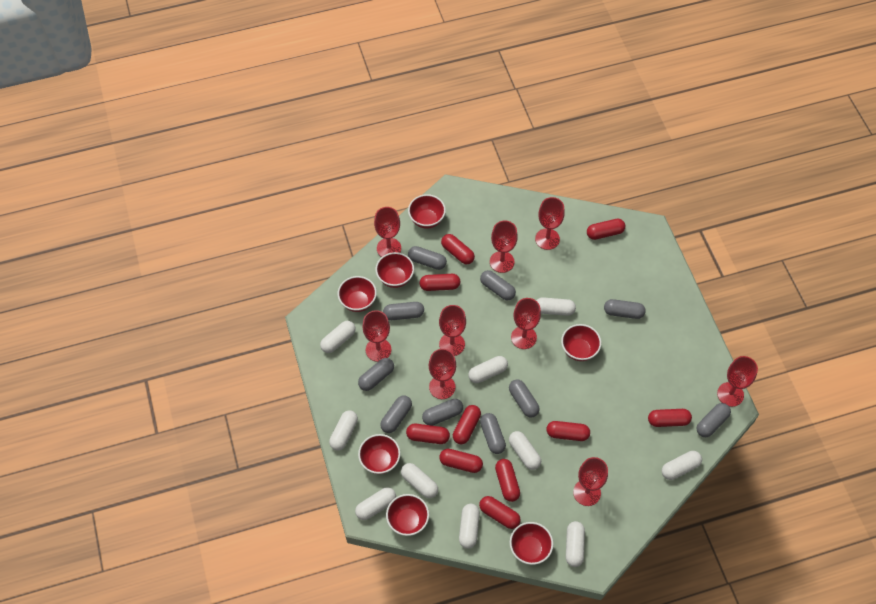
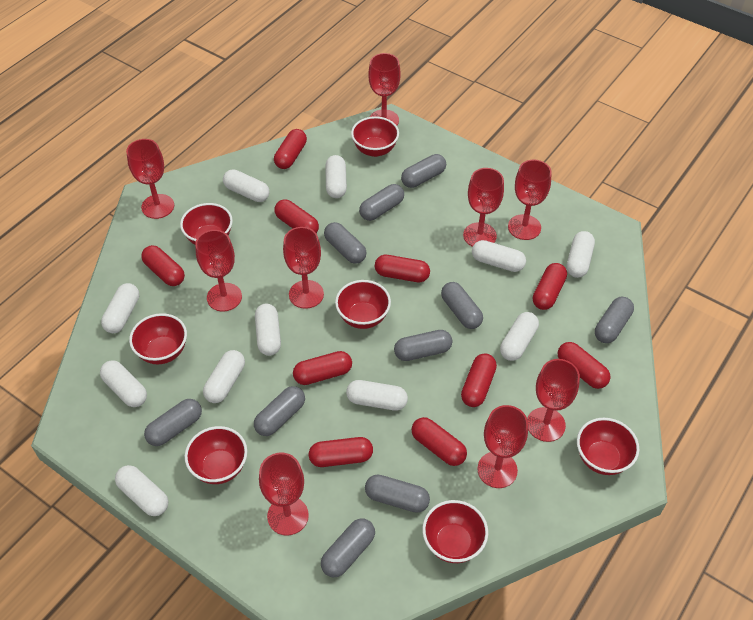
white capsule: [320,321,356,353] [329,410,358,451] [355,487,396,520] [401,463,438,498] [459,504,480,549] [468,356,508,383] [509,431,541,470] [536,297,576,316] [566,521,585,567] [662,451,702,480] = 10 -> [100,360,147,407] [101,283,139,333] [115,465,168,516] [203,350,245,403] [223,169,270,202] [255,303,281,356] [325,155,347,198] [346,380,408,411] [472,240,526,272] [500,312,539,361] [567,231,595,278] = 11

